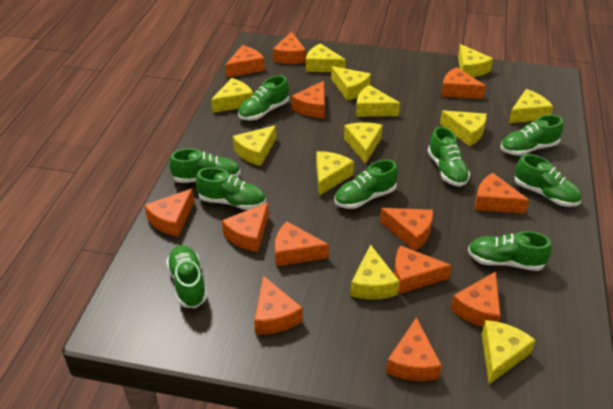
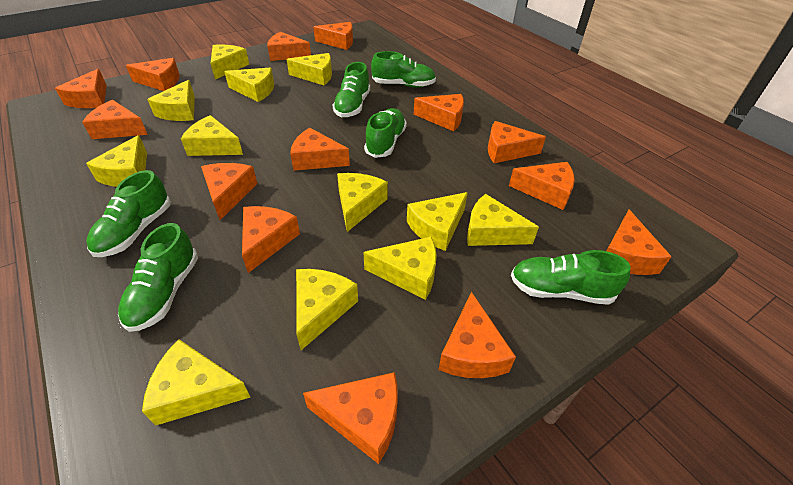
green shoe: [166,245,207,308] [169,149,241,183] [196,167,266,210] [238,75,289,120] [334,160,398,209] [428,127,470,187] [468,231,552,271] [501,115,563,156] [514,154,582,207] = 9 -> [86,170,171,257] [118,223,198,332] [333,62,370,117] [364,108,407,158] [371,51,436,88] [511,250,631,305] = 6
orange cheese: [144,189,194,237] [222,202,269,252] [225,45,265,78] [254,276,303,334] [273,31,306,64] [275,221,329,266] [291,81,325,118] [380,208,433,251] [386,317,442,381] [394,245,452,294] [441,67,486,99] [450,271,501,327] [475,173,529,214] = 13 -> [55,69,107,108] [82,100,148,139] [126,58,180,91] [201,163,258,220] [242,206,300,273] [267,32,311,61] [290,128,350,171] [303,372,398,464] [313,22,353,50] [414,94,464,131] [438,291,516,378] [488,121,546,163] [509,162,575,210] [607,209,672,275] = 14

